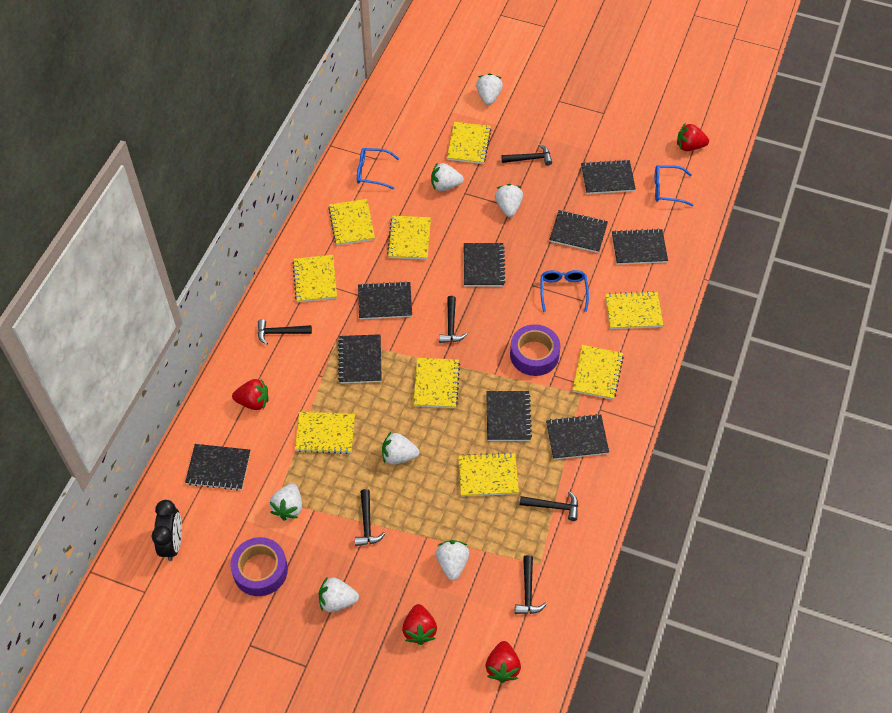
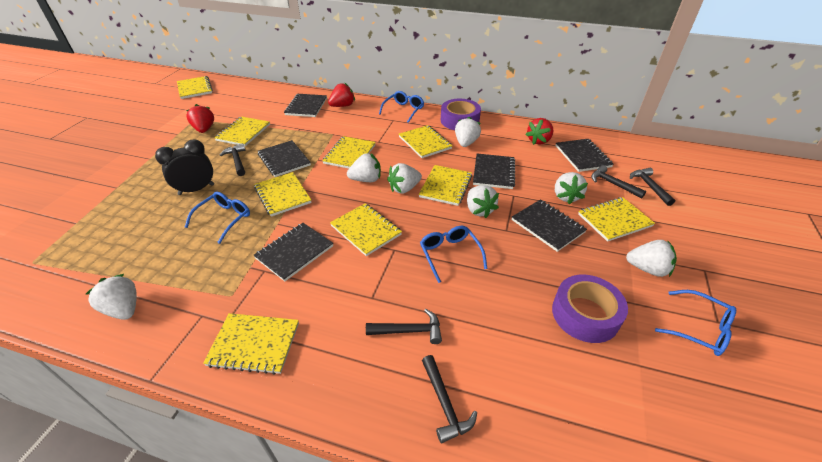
black hammer: [258,319,312,345] [355,489,385,546] [439,296,467,343] [501,144,552,166] [515,555,547,614] [520,491,578,521] = 6 -> [220,143,246,176] [366,309,442,344] [422,355,477,443] [591,165,646,199] [630,168,675,206] = 5
black notebook: [185,444,251,491] [338,334,382,384] [358,281,412,320] [464,243,505,287] [486,391,532,441] [546,414,609,460] [549,210,608,253] [581,159,636,194] [612,229,668,265] = 9 -> [253,223,333,281] [258,140,311,177] [284,94,327,117] [473,154,515,189] [512,200,587,252] [555,139,614,172] = 6
blue glasses: [357,148,399,189] [540,270,589,312] [655,165,693,206] = 3 -> [185,192,250,244] [379,91,424,123] [420,225,487,283] [655,290,736,356] = 4
red strawberry: [232,379,269,410] [402,604,437,645] [486,641,521,683] [677,123,709,151] = 4 -> [186,104,214,133] [328,82,355,107] [525,118,554,145] = 3

